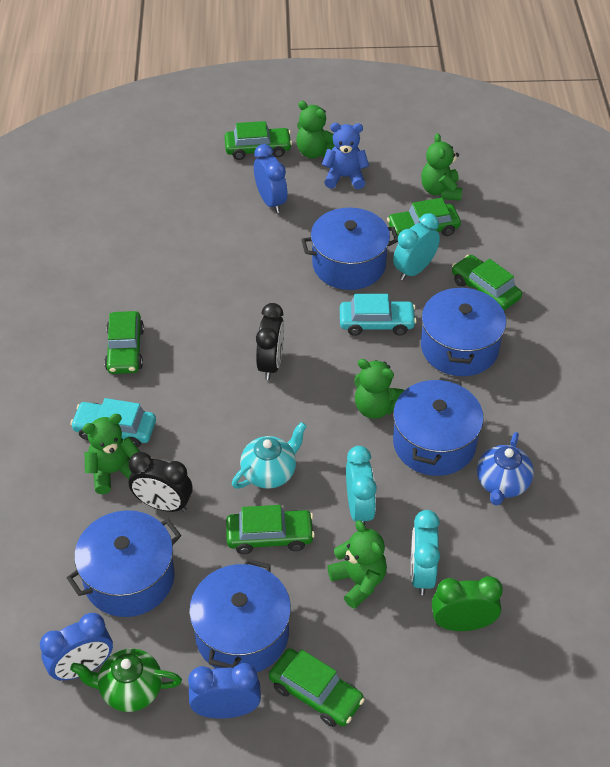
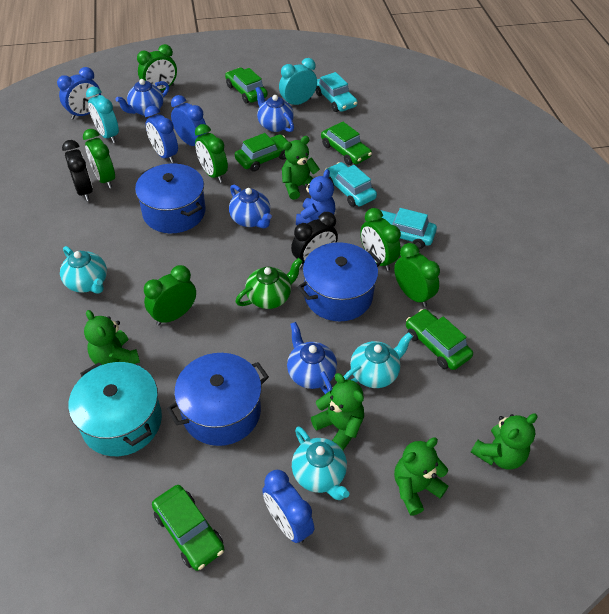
blue clock: [40,613,113,681] [188,663,261,719] [254,144,288,213] = 3 -> [57,67,101,120] [144,106,178,163] [171,95,208,146] [262,470,314,543] = 4
blue pot: [67,510,181,617] [189,559,291,672] [301,208,398,290] [393,377,484,476] [421,286,506,376] = 5 -> [135,164,206,233] [167,353,269,446] [297,242,382,321] = 3
blue teapot: [477,432,534,506] = 1 -> [116,79,169,116] [229,185,272,228] [256,87,294,132] [287,322,337,394] = 4
green car: [104,311,144,374] [224,121,292,160] [226,505,315,554] [269,648,365,727] [387,198,461,236] [452,255,522,310] = 6 -> [152,485,224,571] [225,68,267,103] [235,133,289,172] [321,122,372,165] [406,309,473,370] = 5
green clock: [432,576,503,631] = 1 -> [83,129,115,188] [137,44,177,91] [144,265,196,325] [195,124,228,183] [360,208,401,271] [394,243,440,307] = 6
turquoise car: [70,398,156,448] [340,294,417,336] = 2 -> [315,72,358,112] [325,162,377,207] [380,208,437,249] = 3
turquoise clock: [346,446,377,525] [393,213,440,281] [411,510,440,595] = 3 -> [86,87,119,143] [279,58,317,105] = 2
turquoise pot: none = 0 -> [68,362,162,456] = 1
turquoise teapot: [232,422,307,489] = 1 -> [60,246,107,294] [292,426,349,500] [343,332,413,388] = 3

